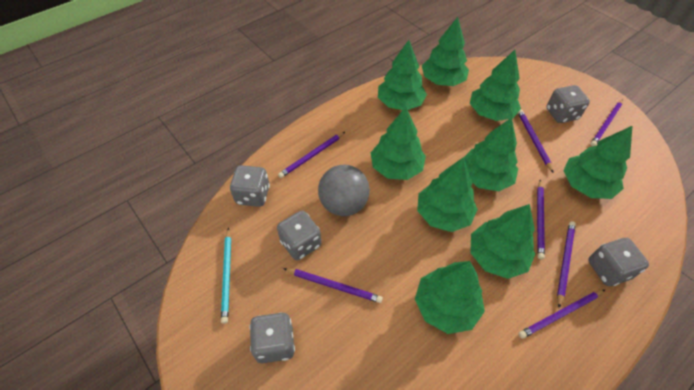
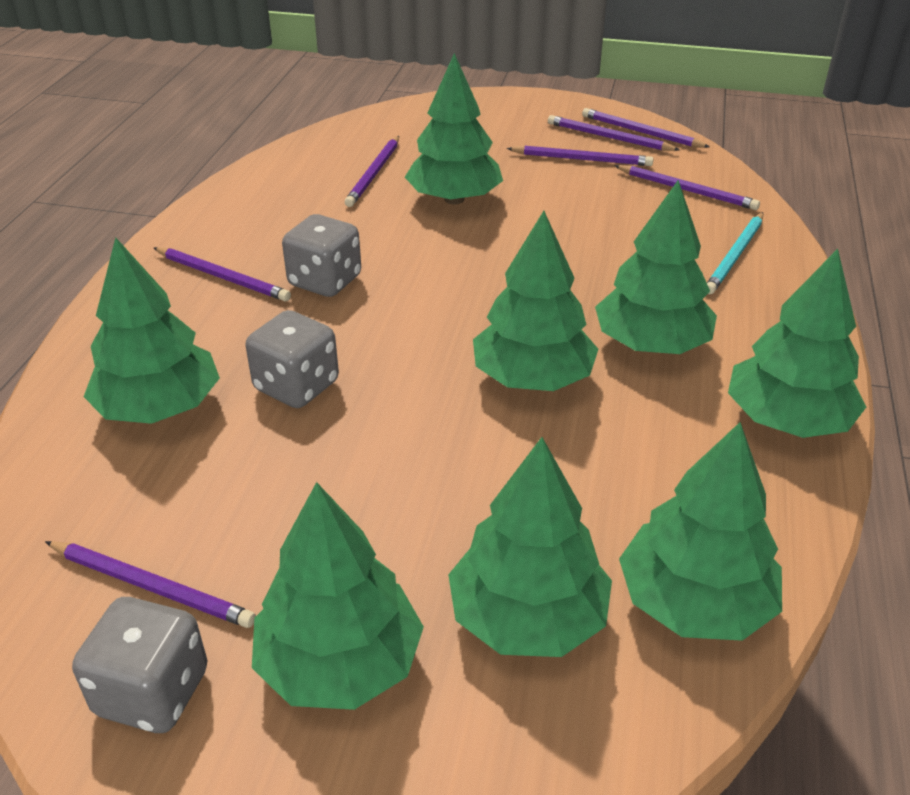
green tree: [371,107,426,180] [378,40,427,110] [415,261,485,334] [417,157,478,232] [422,17,469,86] [464,117,518,191] [470,50,521,121] [470,204,535,279] [563,126,632,199] = 9 -> [84,237,220,424] [252,482,424,710] [405,53,503,204] [448,437,612,657] [473,211,598,391] [595,180,717,354] [619,422,782,641] [728,249,866,438] = 8
grey ball: [318,165,370,216] = 1 -> none = 0
grey dice: [230,165,270,207] [249,312,295,363] [277,211,321,260] [546,85,590,123] [588,238,649,286] = 5 -> [72,597,208,733] [245,310,339,408] [282,214,361,297] = 3

